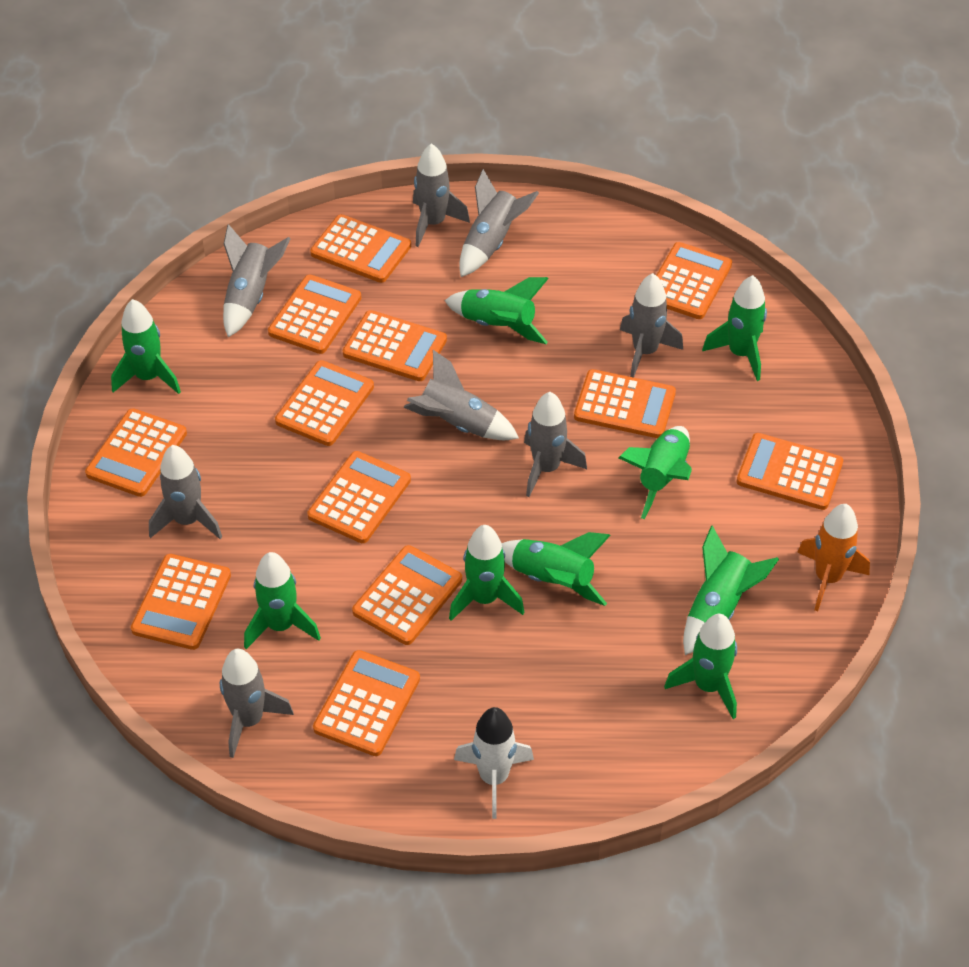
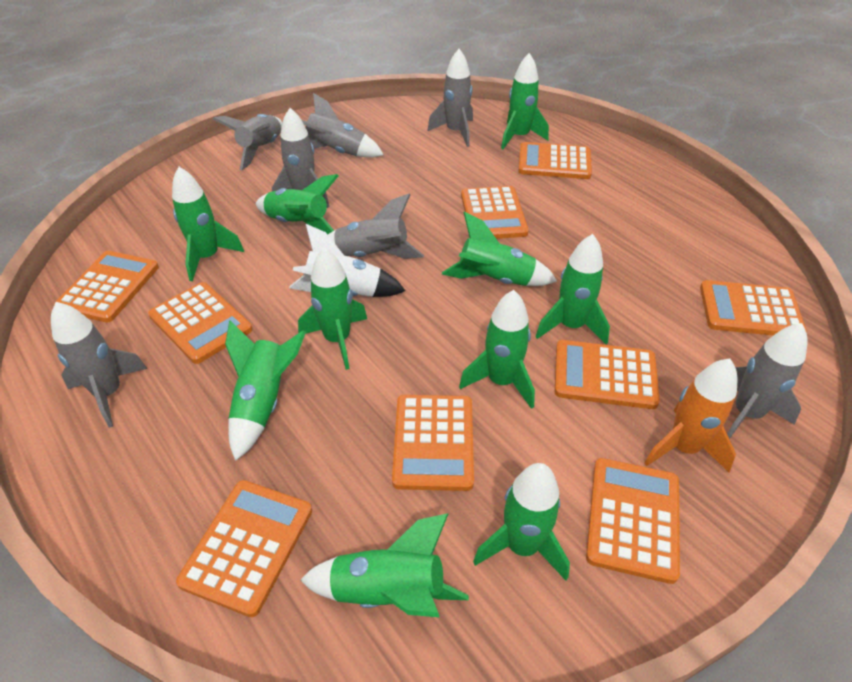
green rocket: [111,299,181,394] [244,552,321,649] [445,277,549,344] [449,525,524,621] [502,532,611,606] [619,426,692,519] [664,614,737,719] [683,525,779,655] [702,275,767,381] = 9 -> [172,167,244,281] [225,321,306,461] [256,174,338,234] [298,248,367,370] [300,513,469,617] [442,211,557,286] [459,290,535,409] [473,463,570,581] [501,53,549,149] [535,234,610,345] = 10
grey rocket: [149,445,222,539] [220,649,294,758] [223,224,291,337] [404,350,519,440] [413,143,470,247] [459,169,539,277] [524,392,587,497] [620,273,683,378] = 8 -> [51,302,148,428] [213,114,282,170] [272,108,330,208] [302,93,384,158] [328,193,424,259] [427,49,473,147] [727,323,807,439] = 7
orange calculator: [85,408,187,497] [131,554,231,650] [268,275,361,354] [275,360,374,446] [307,451,411,543] [310,214,411,283] [313,650,420,756] [343,310,447,381] [352,545,462,645] [574,369,676,438] [656,242,732,319] [737,433,843,510] = 12 -> [54,251,159,323] [148,282,252,364] [176,480,312,617] [392,395,474,491] [461,186,529,239] [518,142,592,179] [555,340,660,409] [586,458,680,584] [700,280,807,335] = 9

